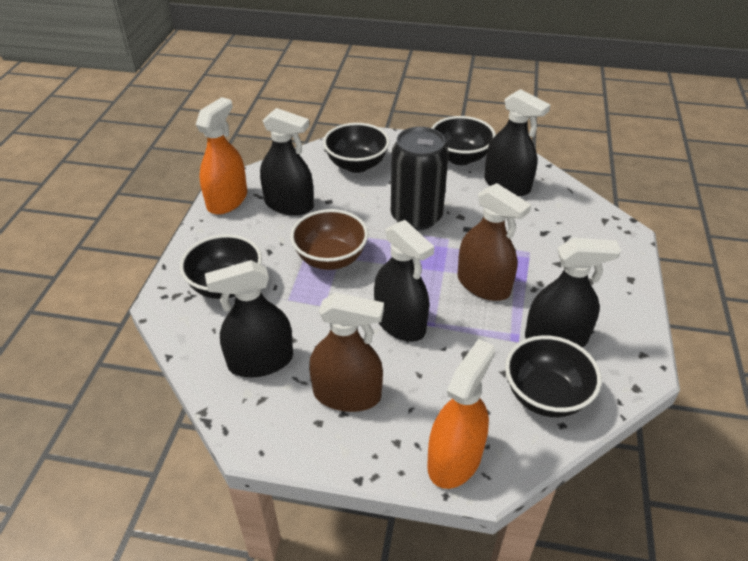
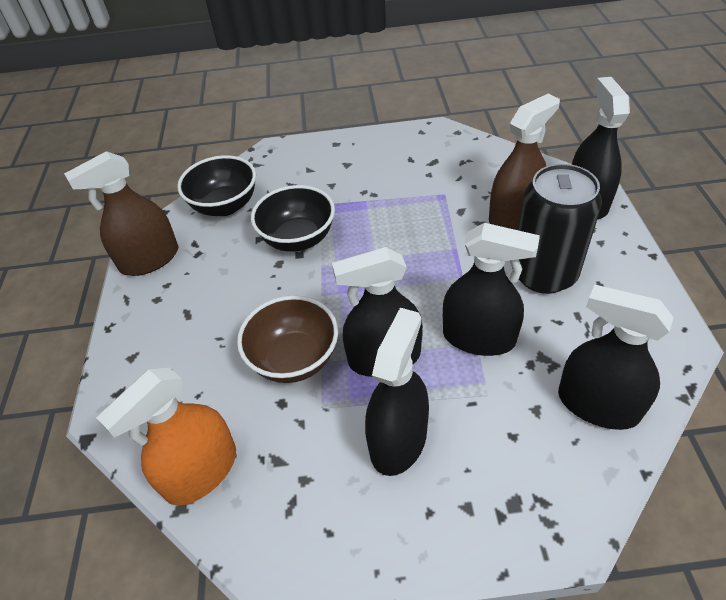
black bowl: [180,234,262,299] [323,123,390,173] [432,116,496,165] [505,335,602,417] = 4 -> [177,155,256,216] [251,185,335,252] = 2
orange spray bottle: [196,97,247,215] [427,339,495,489] = 2 -> [96,368,236,505] = 1

